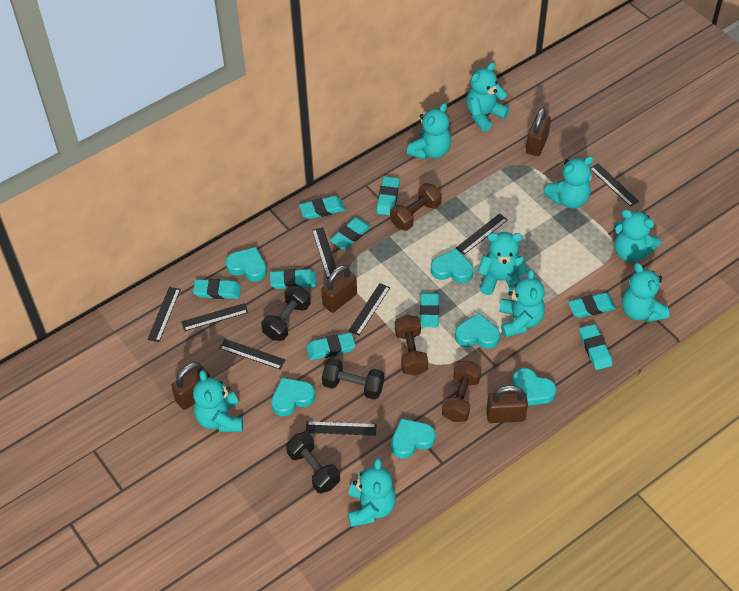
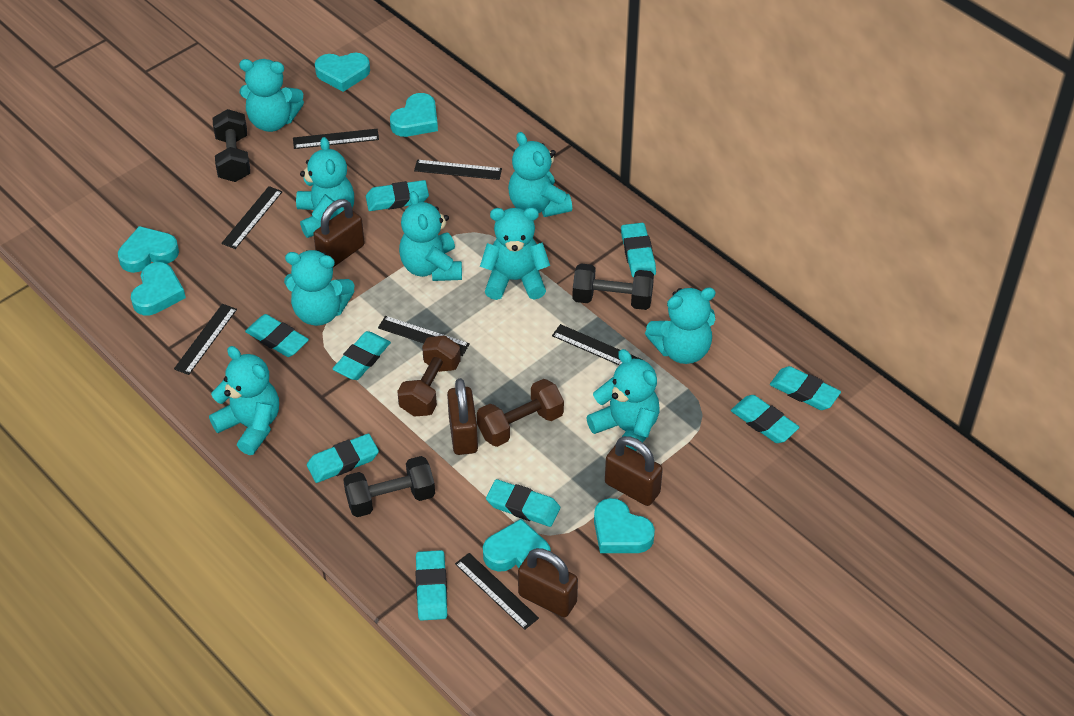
black ruler: [148,287,181,342] [181,303,248,331] [219,339,286,369] [306,421,377,436] [312,227,336,279] [348,283,390,336] [456,213,508,255] [590,163,639,207] = 8 -> [174,304,237,375] [221,186,283,249] [293,129,379,149] [378,316,470,356] [414,160,502,180] [455,553,539,630] [552,324,642,365] = 7
brown dumbbell: [390,183,442,231] [395,315,428,376] [442,361,481,422] = 3 -> [397,335,461,417] [477,379,564,447] = 2

